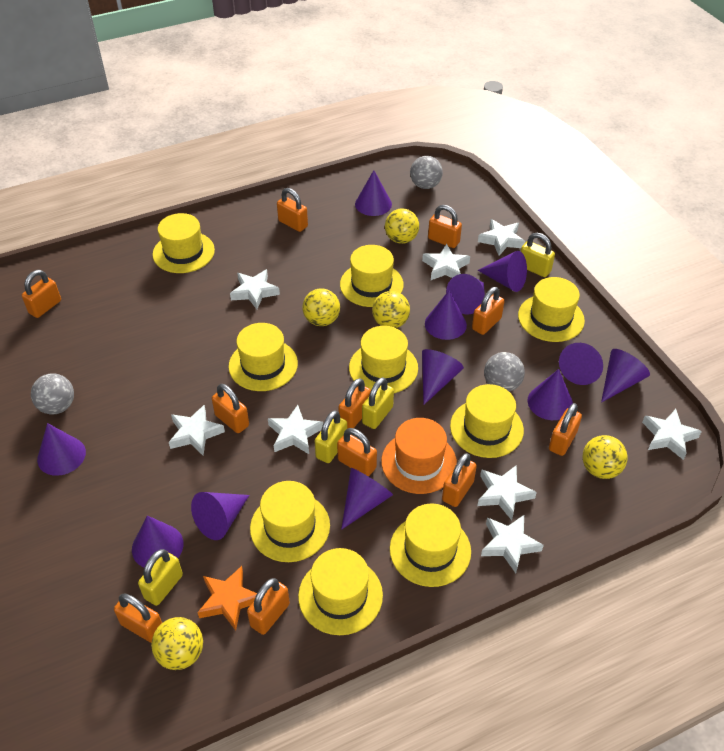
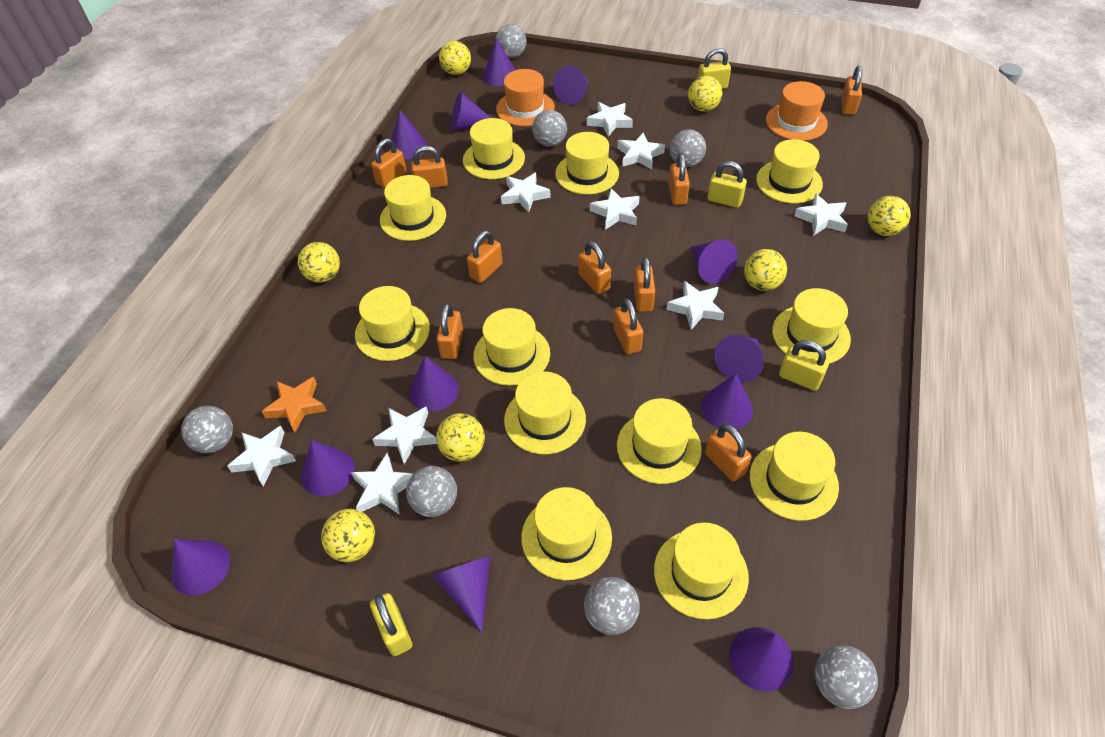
grey ball: [31,373,74,415] [410,156,443,189] [484,352,525,392] = 3 -> [181,406,233,453] [406,466,457,517] [495,24,527,58] [532,110,567,147] [584,577,640,635] [670,129,706,167] [815,645,878,709] = 7
orange hat: [381,418,457,494] = 1 -> [496,69,555,126] [766,81,828,141] = 2
orange padlock: [22,270,61,318] [114,593,162,643] [212,384,249,433] [247,578,290,635] [277,188,308,232] [337,428,377,477] [338,378,371,429] [428,205,462,248] [442,453,477,507] [472,287,504,335] [549,403,582,456] = 11 -> [371,138,407,188] [411,146,448,188] [436,303,463,359] [467,230,503,283] [578,241,611,294] [613,298,643,354] [634,257,655,312] [669,153,690,205] [705,424,751,482] [841,66,862,115] = 10
white star: [169,405,225,455] [230,269,280,309] [268,405,323,454] [422,244,470,280] [477,465,537,520] [478,219,525,256] [481,515,544,573] [642,409,702,460] = 8 -> [227,426,296,487] [351,453,414,515] [372,406,437,464] [501,173,551,212] [587,102,633,137] [590,188,640,230] [617,132,665,169] [667,281,724,330] [794,193,848,235] = 9
yellow ball: [151,617,203,670] [302,289,340,326] [372,291,410,328] [385,208,419,244] [582,435,628,479] = 5 -> [298,242,340,283] [321,509,375,562] [436,413,485,462] [439,41,471,75] [688,76,722,112] [744,249,787,291] [868,196,911,236] = 7
yellow hat: [153,213,215,273] [228,323,298,391] [250,481,330,562] [298,548,383,635] [340,245,404,307] [349,326,418,393] [390,503,471,587] [450,384,524,458] [518,277,585,342] = 9 -> [355,286,430,361] [380,175,446,241] [463,118,525,179] [474,308,550,386] [504,372,586,454] [521,487,612,580] [555,132,619,195] [617,398,702,484] [654,522,749,619] [750,432,839,521] [756,139,823,204] [772,288,851,364] = 12

